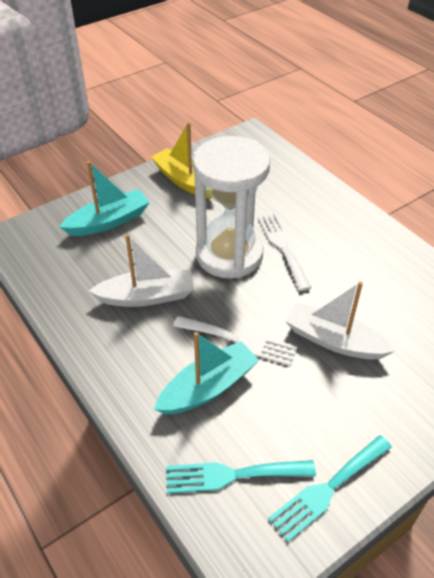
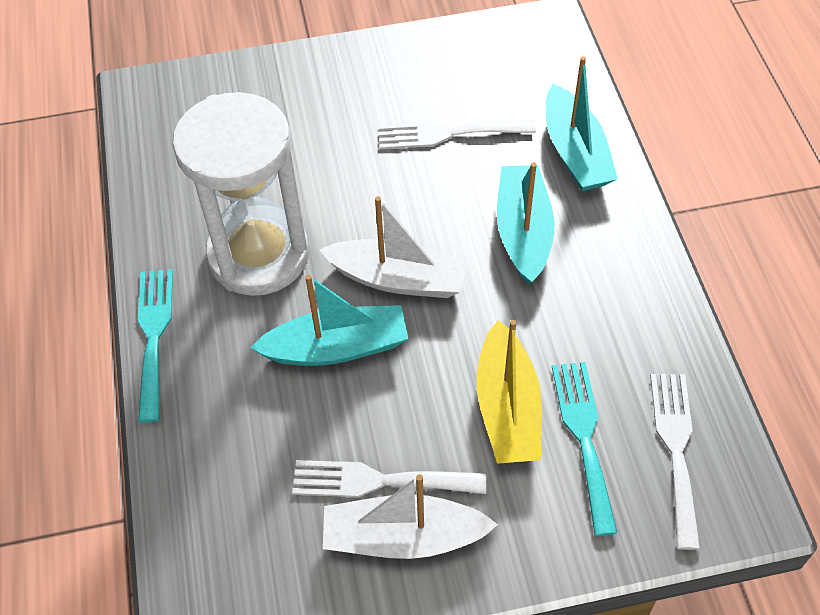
turquoise boat: [59,161,150,236] [154,332,259,415] = 2 -> [250,274,408,366] [497,162,554,285] [546,56,618,191] = 3
white fork: [173,316,297,366] [258,213,312,291] = 2 -> [292,460,487,497] [378,120,536,149] [650,374,701,550] = 3

